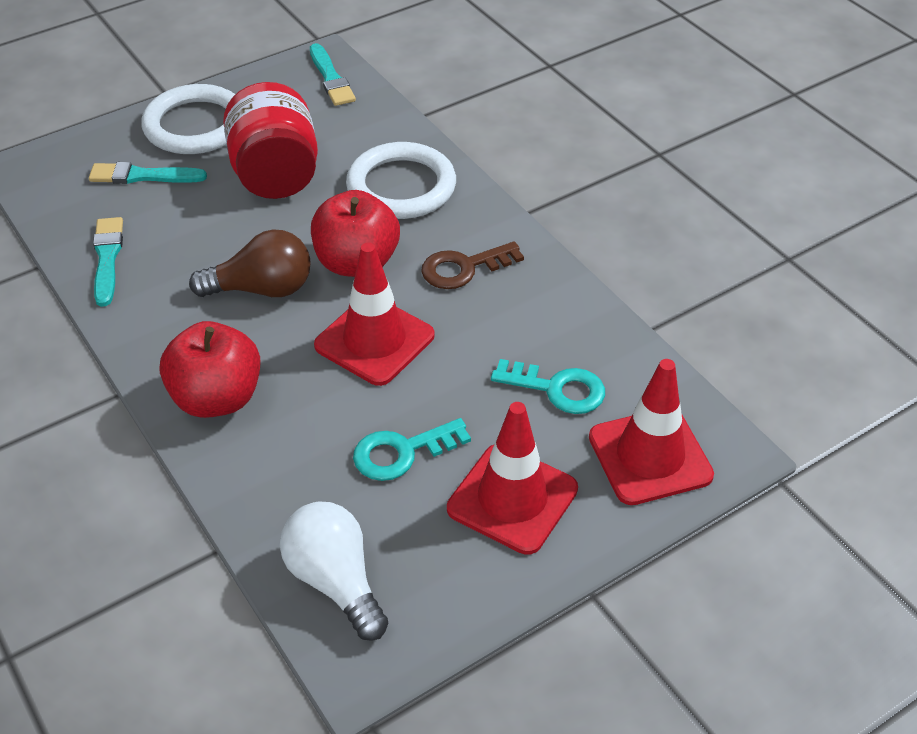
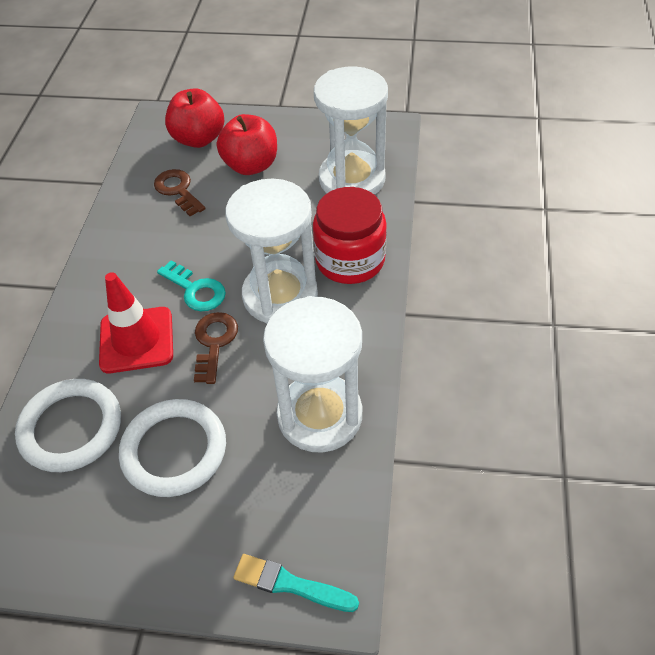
brown key: [421,241,524,289] = 1 -> [154,169,206,216] [194,312,238,384] = 2
brown light bulb: [189,229,311,297] = 1 -> none = 0
red traffic cone: [314,242,435,386] [447,402,578,555] [589,359,714,505] = 3 -> [99,272,173,373] = 1
turquoise brush: [89,162,207,184] [93,217,123,307] [310,43,356,106] = 3 -> [233,554,359,612] = 1
turquoise key: [353,418,471,481] [491,359,605,414] = 2 -> [157,260,226,311] = 1
white hourglass: none = 0 -> [225,179,318,324] [263,296,362,453] [314,66,388,195] = 3
white light bulb: [280,502,388,641] = 1 -> none = 0

